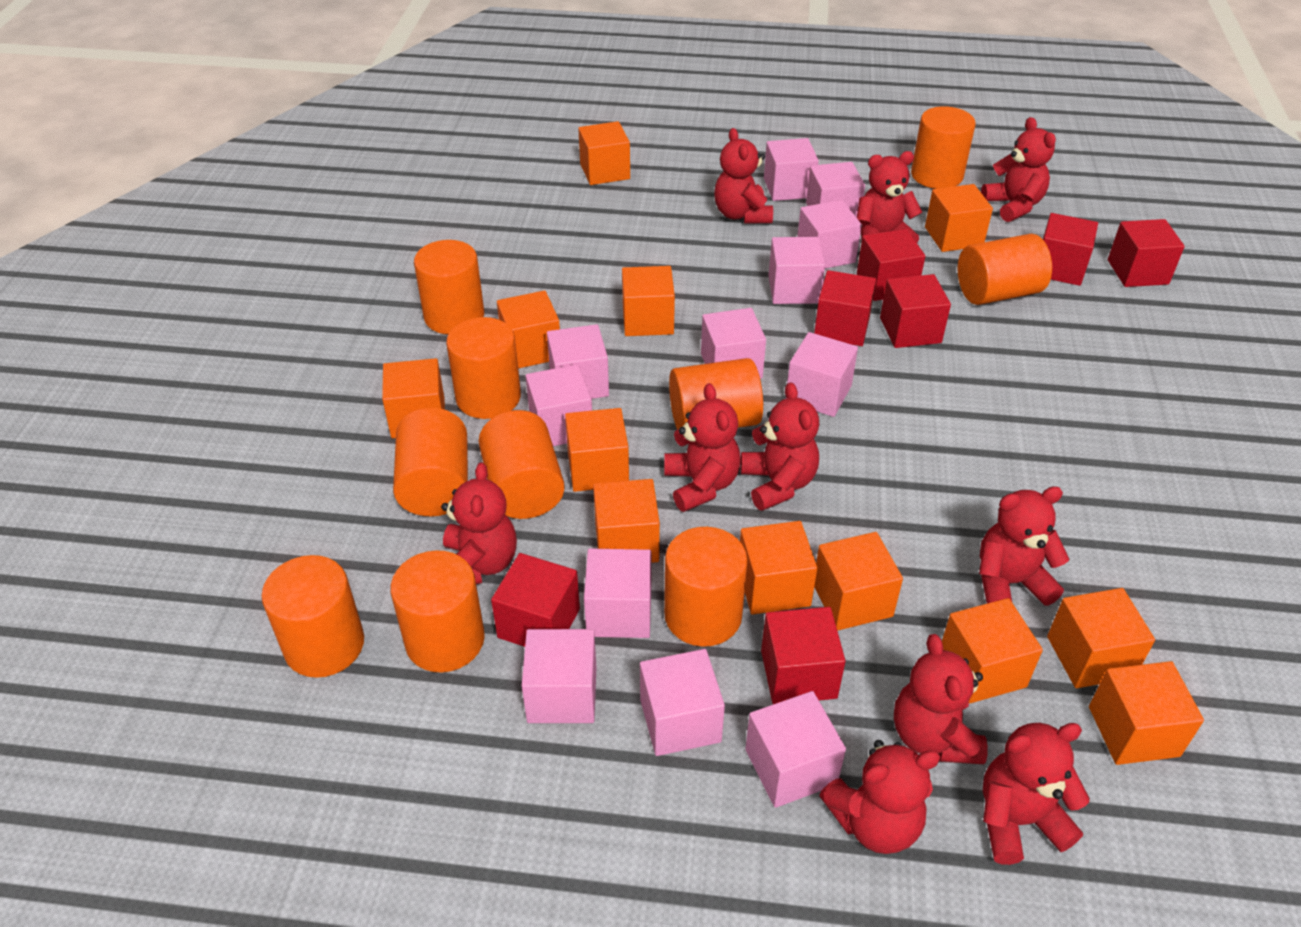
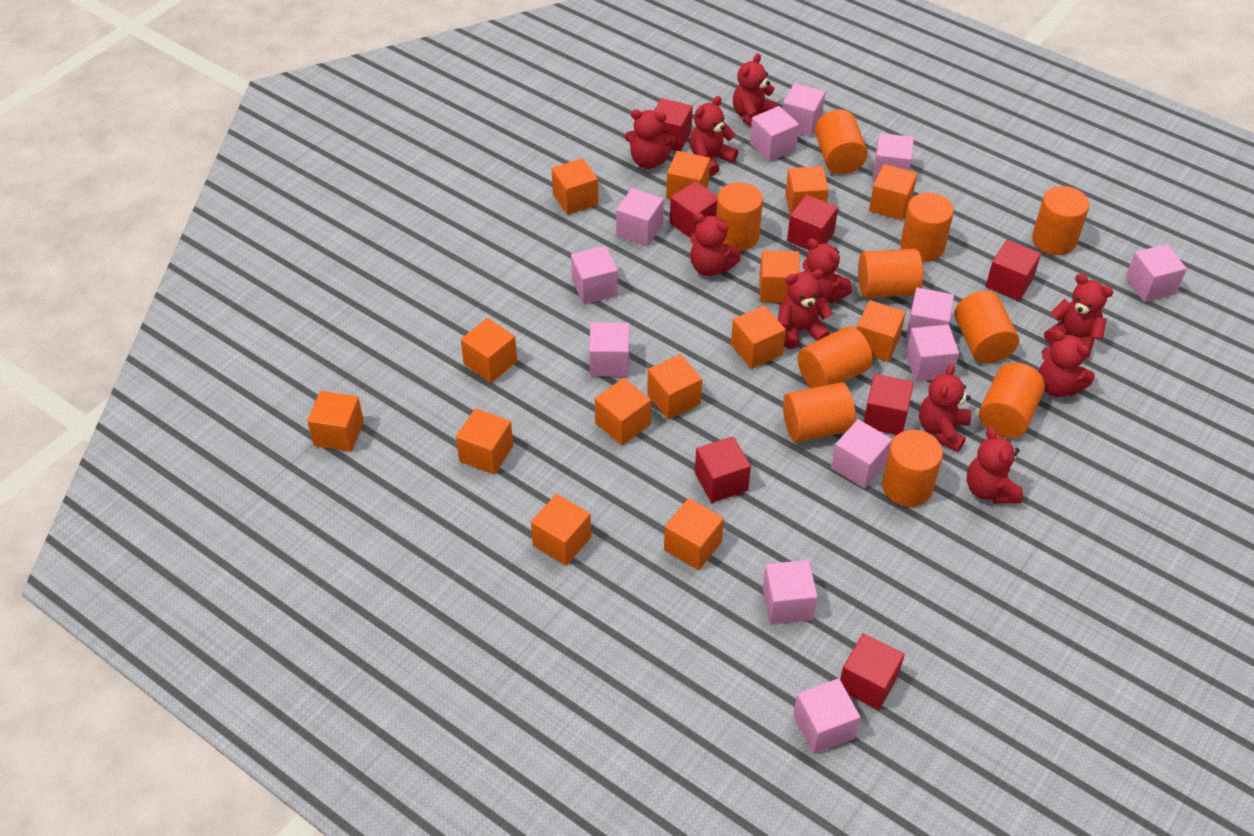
orange cube: [382,358,445,438] [497,290,560,369] [565,408,629,492] [578,121,630,185] [593,479,660,563] [622,266,675,336] [740,521,817,615] [814,532,903,631] [925,184,993,252] [942,598,1043,703] [1047,588,1155,688] [1089,661,1204,765] = 12 -> [307,391,364,452] [456,408,513,475] [461,318,517,383] [531,494,591,566] [552,158,599,215] [595,378,651,445] [647,354,702,420] [664,498,724,570] [666,151,710,199] [731,305,786,369] [759,250,800,303] [785,166,829,215] [857,300,906,362] [869,164,917,221] = 14

